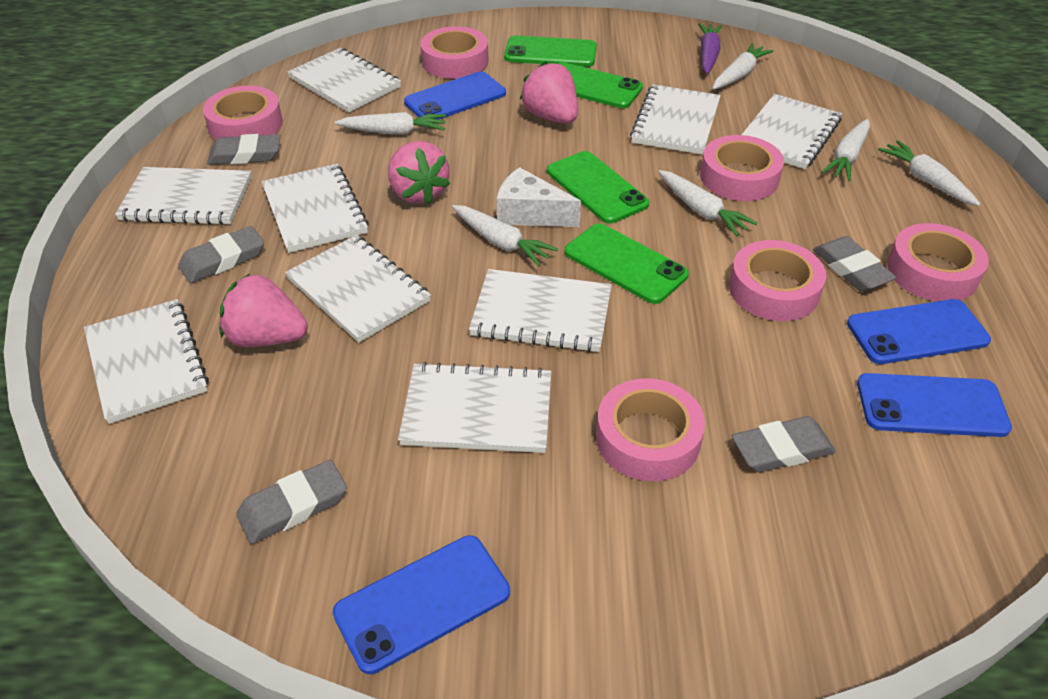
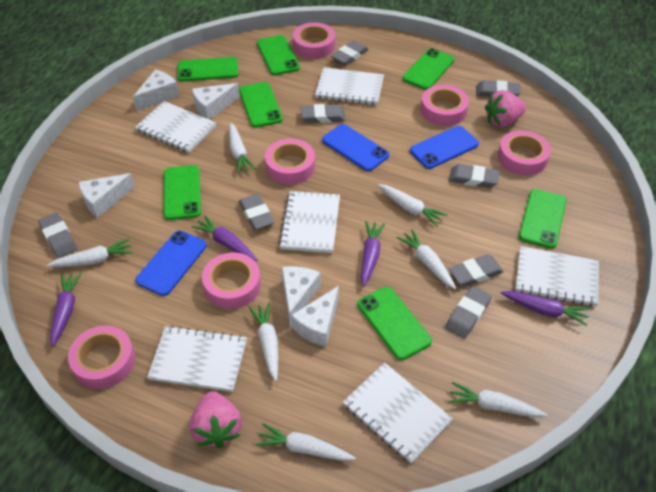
blue phone: [333,535,510,674] [404,72,506,120] [847,299,991,364] [857,373,1012,437] = 4 -> [135,230,207,296] [322,124,389,171] [410,126,479,169] = 3
green phone: [504,36,597,67] [547,151,649,224] [559,62,643,108] [565,223,689,304] = 4 -> [164,165,201,220] [178,57,239,82] [239,82,283,128] [257,35,300,75] [358,287,432,360] [403,48,455,90] [519,189,567,249] = 7
grey eraser: [178,226,264,283] [207,134,281,165] [236,460,347,544] [732,416,836,472] [813,236,897,291] = 5 -> [38,212,77,258] [239,194,275,230] [301,104,346,123] [331,40,369,65] [445,286,492,339] [449,164,500,188] [449,254,504,287] [476,80,521,97] = 8
pink strawberry: [219,273,308,347] [388,141,450,205] [520,61,578,124] = 3 -> [190,391,242,448] [485,90,526,127] = 2
purple carrot: [698,23,722,74] = 1 -> [50,273,82,347] [191,215,258,261] [361,221,385,287] [501,291,590,326] = 4
white carrot: [335,112,446,134] [452,205,558,266] [658,170,758,236] [712,43,774,90] [821,119,870,181] [878,140,981,206] = 6 -> [47,238,133,267] [229,123,256,173] [249,303,278,381] [255,423,356,461] [378,184,447,227] [397,229,456,289] [449,382,547,418] = 7
white cheese: [497,167,581,227] = 1 -> [79,173,135,218] [133,69,179,111] [192,83,240,120] [282,266,321,327] [291,286,339,347] = 5
white notebook: [84,299,209,424] [115,167,252,225] [262,164,369,253] [285,235,431,343] [287,48,401,112] [398,362,551,453] [469,269,612,352] [630,84,721,155] [742,94,842,169] = 9 -> [135,101,216,153] [147,325,247,392] [279,191,340,253] [315,67,384,105] [343,363,453,464] [515,246,599,307] = 6

